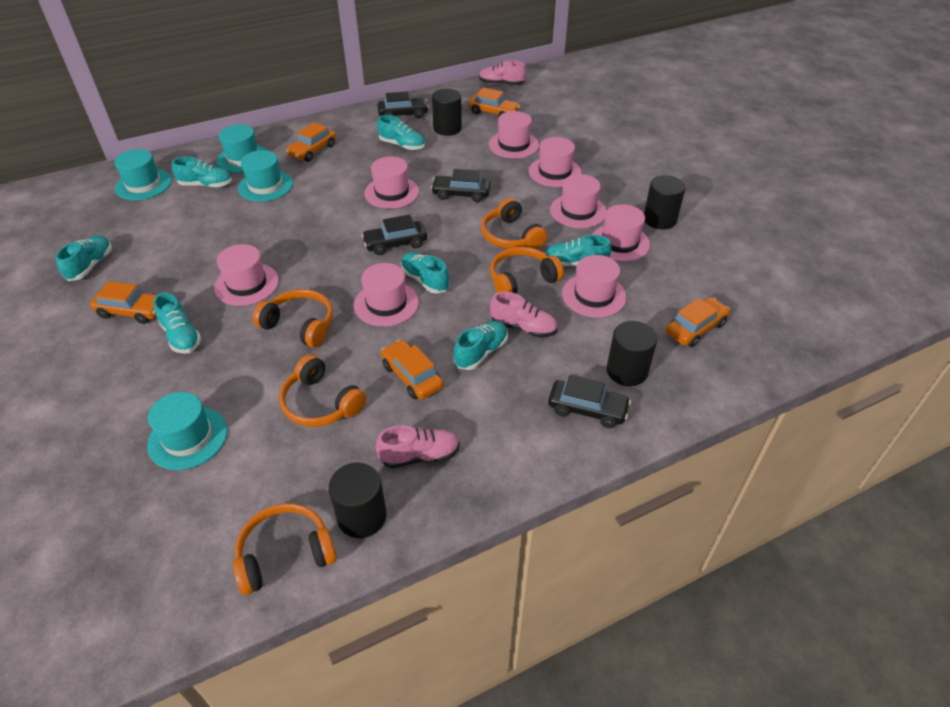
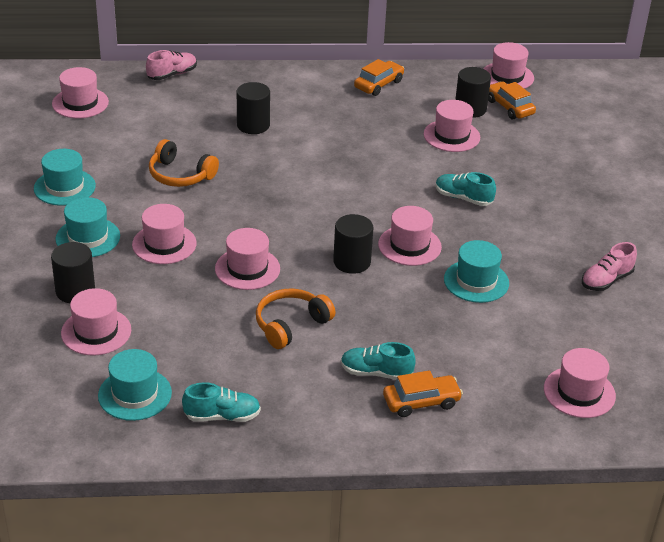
black car: [362,215,427,255] [377,91,429,118] [431,169,491,202] [548,375,631,428] = 4 -> none = 0
orange car: [90,281,157,324] [286,122,336,162] [381,340,443,400] [468,87,520,116] [666,297,730,347] = 5 -> [354,59,404,96] [383,370,463,417] [488,81,536,119] = 3
orange headphones: [233,503,337,595] [253,289,333,348] [279,354,367,427] [481,198,548,249] [490,247,564,294] = 5 -> [149,139,219,187] [256,289,336,349] = 2
pink shoe: [376,425,460,468] [479,60,526,85] [490,292,557,338] = 3 -> [146,50,197,80] [582,242,637,291] = 2
turquoise shoe: [56,235,112,281] [154,293,201,354] [172,157,232,188] [377,115,425,150] [401,252,450,294] [454,321,508,370] [545,235,612,266] = 7 -> [182,382,261,422] [341,342,416,380] [435,172,496,206] = 3

